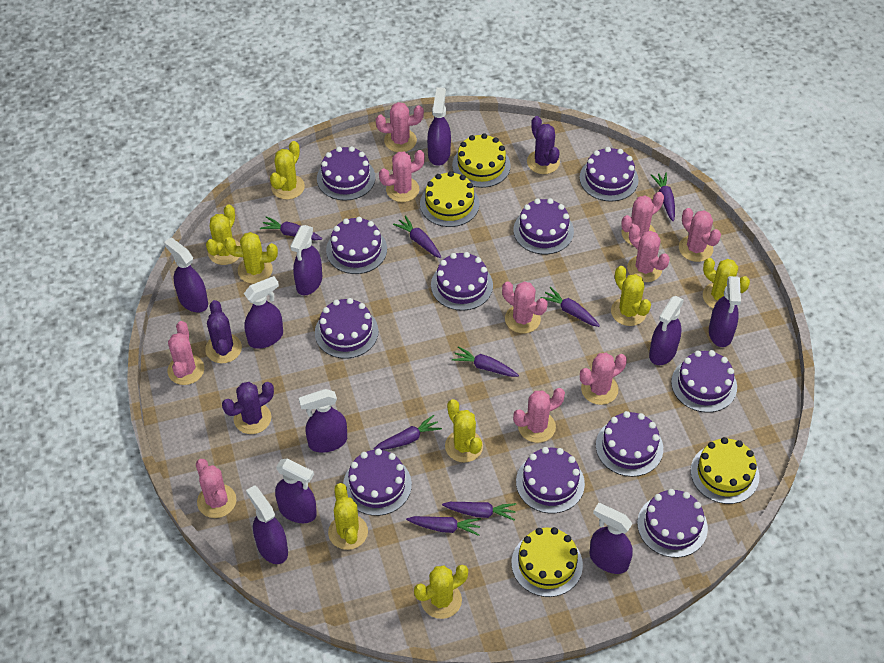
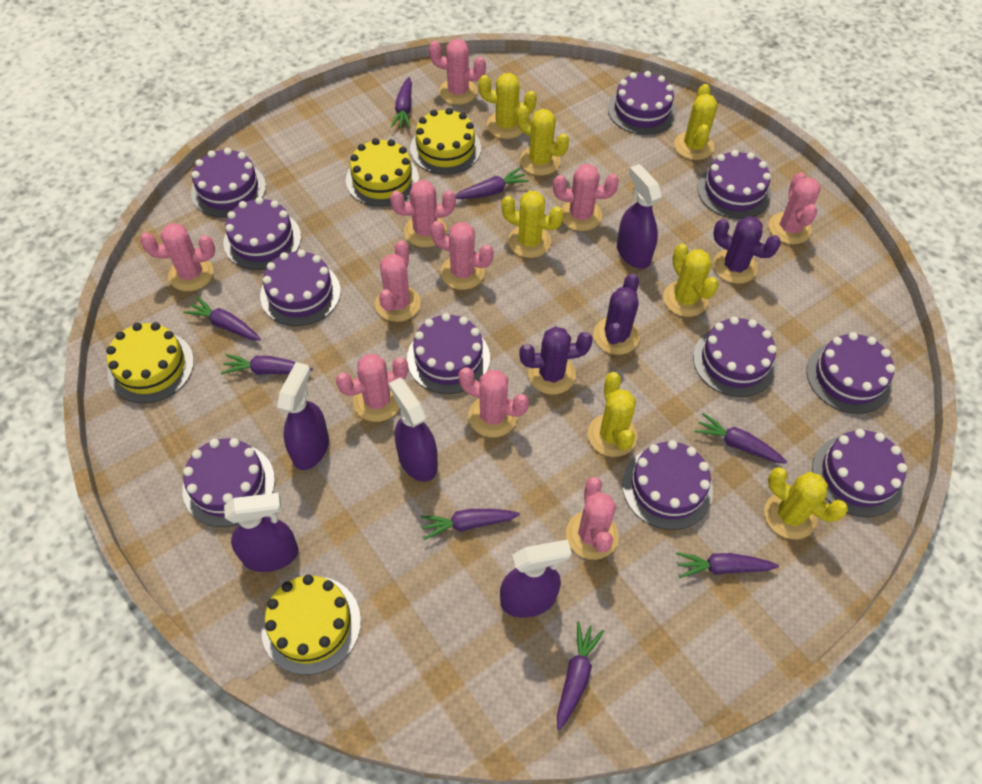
purple spray bottle: [164,238,208,312] [244,276,283,349] [246,485,288,564] [275,458,317,523] [290,225,322,296] [299,389,347,453] [427,87,451,166] [590,503,633,574] [649,296,684,365] [709,276,741,347] = 10 -> [224,493,298,572] [277,362,329,470] [388,378,438,482] [500,539,572,618] [617,164,662,269] = 5
yellow cactus: [206,205,241,265] [224,232,278,284] [270,141,305,200] [328,483,368,550] [414,565,468,619] [445,399,483,462] [611,266,651,326] [703,258,750,308] = 8 -> [478,73,537,139] [501,191,564,258] [517,105,569,175] [588,372,637,457] [663,244,719,317] [674,84,718,160] [764,467,848,539] = 7

